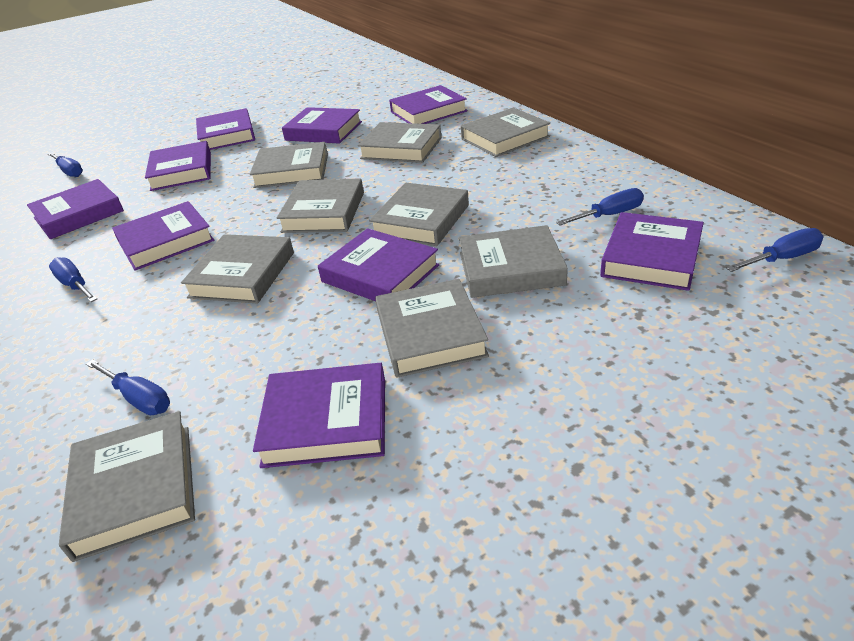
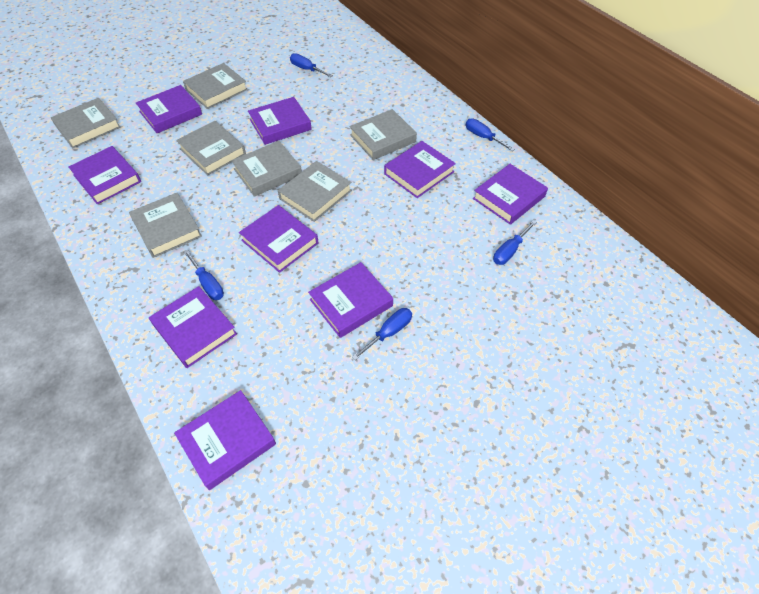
grey book: [59,411,195,562] [181,234,294,304] [250,142,328,188] [277,178,364,233] [358,122,441,163] [369,183,469,246] [375,279,489,378] [459,225,568,298] [461,107,550,157] = 9 -> [51,98,121,148] [129,193,202,258] [176,121,246,175] [183,63,248,109] [231,141,302,197] [278,161,352,222] [350,109,417,160] = 7

